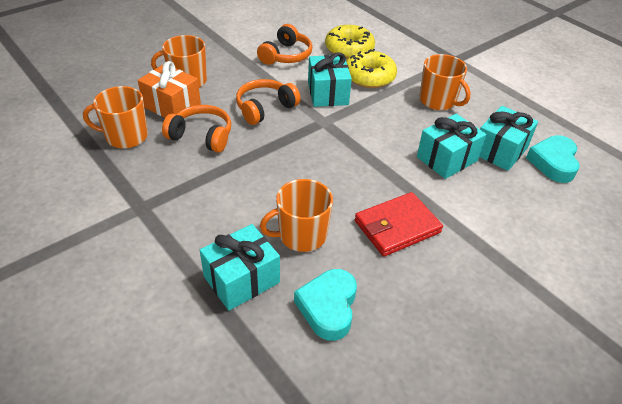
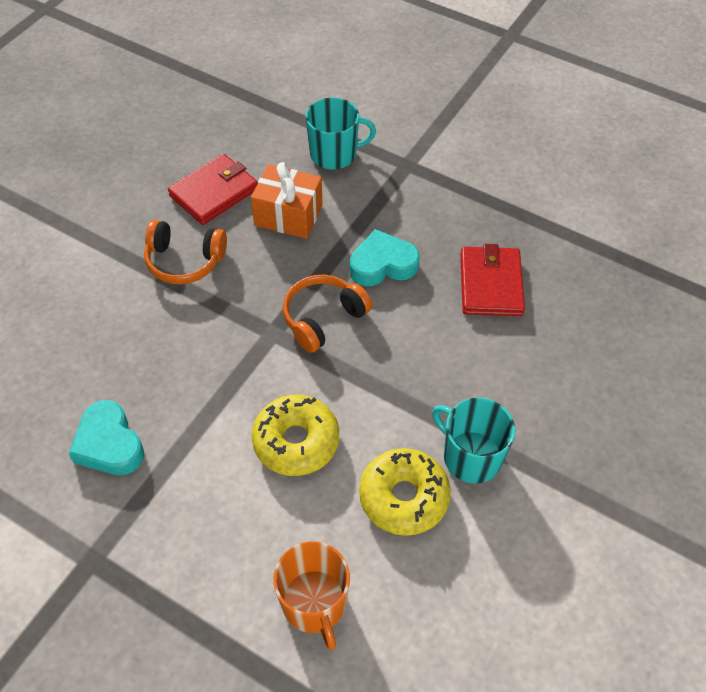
orange headphones: [162,105,231,153] [236,79,301,125] [257,24,312,65] = 3 -> [144,220,227,284] [283,275,372,353] = 2
orange mug: [83,86,148,149] [151,35,207,88] [260,179,333,252] [419,54,471,110] = 4 -> [273,541,350,650] = 1
red wallet: [355,192,443,257] = 1 -> [168,154,258,225] [460,244,525,316] = 2
turquoise gift: [200,224,280,311] [308,53,352,107] [417,114,487,179] [479,106,538,171] = 4 -> none = 0
turquoise mug: none = 0 -> [306,98,376,169] [432,398,515,483] = 2

